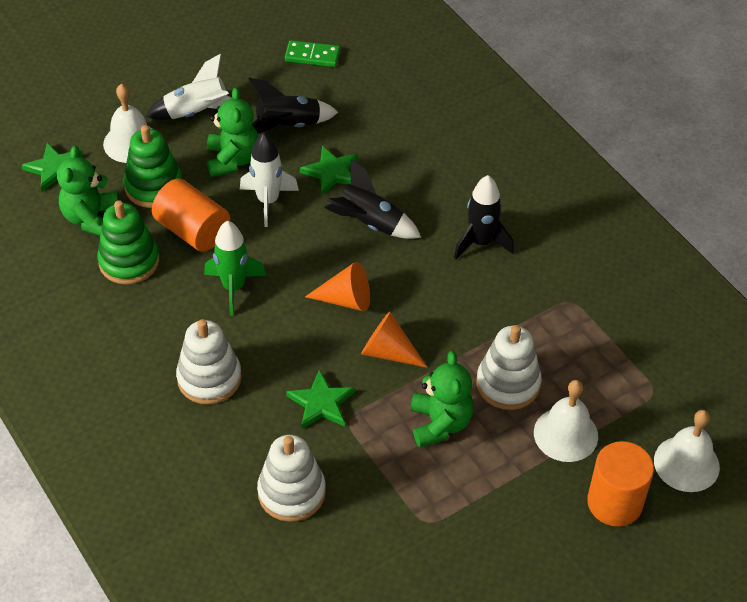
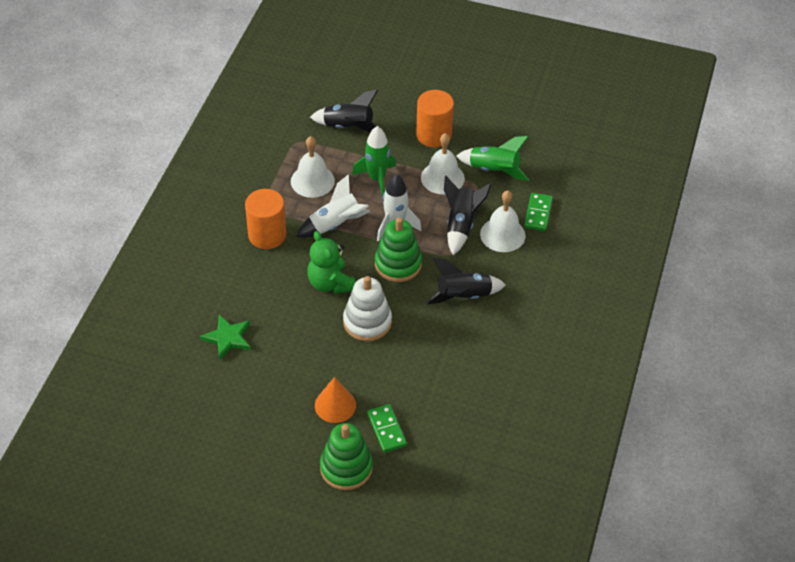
green domino: [285,40,340,67] = 1 -> [367,404,407,453] [524,193,553,231] = 2
green rocket: [204,221,266,316] = 1 -> [352,126,396,197] [457,136,529,181] = 2
green star: [22,143,83,192] [286,369,355,429] [300,146,358,195] = 3 -> [200,315,251,360] = 1
green teddy bear: [57,146,118,236] [207,87,258,177] [411,351,474,448] = 3 -> [307,231,355,294] = 1
orange cone: [305,262,370,311] [361,311,427,368] = 2 -> [315,377,356,423] = 1
white stacking toy: [176,319,242,405] [257,435,326,522] [476,325,542,410] = 3 -> [343,276,392,342] = 1

